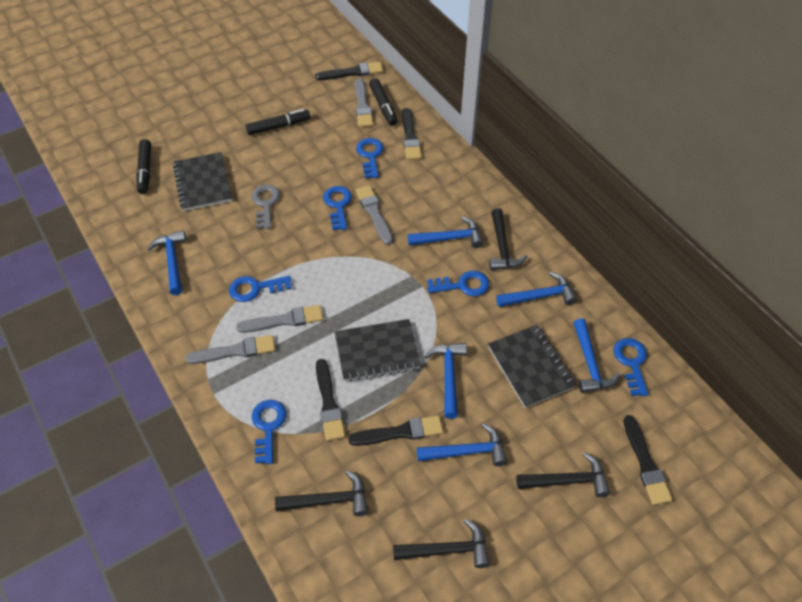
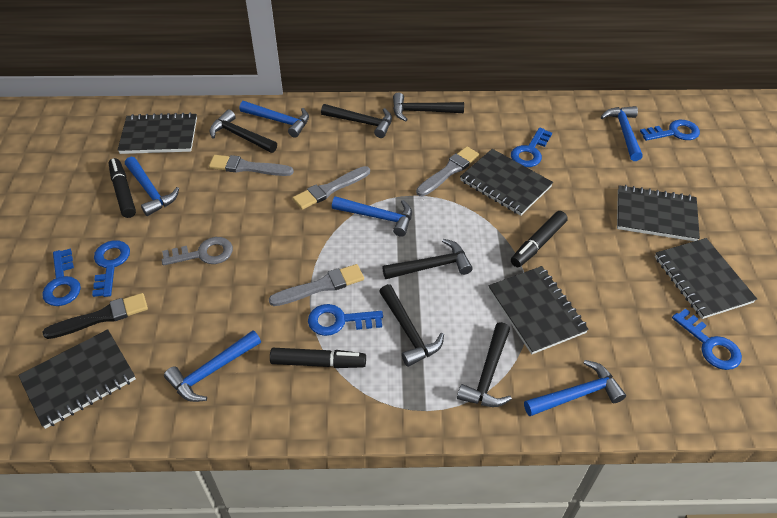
black brush: [315,62,383,80] [316,359,345,441] [348,415,443,446] [402,108,422,160] [623,415,672,505] = 5 -> [42,293,148,339] = 1
black hammer: [275,470,368,516] [393,519,490,568] [489,209,528,271] [516,452,610,497] = 4 -> [210,109,277,153] [321,104,392,138] [379,284,444,367] [382,239,473,279] [393,93,464,121] [457,322,512,407] = 6
black notebook: [173,152,232,211] [335,319,421,382] [488,325,576,408] = 3 -> [18,329,136,429] [117,112,197,154] [460,149,553,216] [488,266,589,354] [617,185,700,241] [655,238,757,319] = 6

